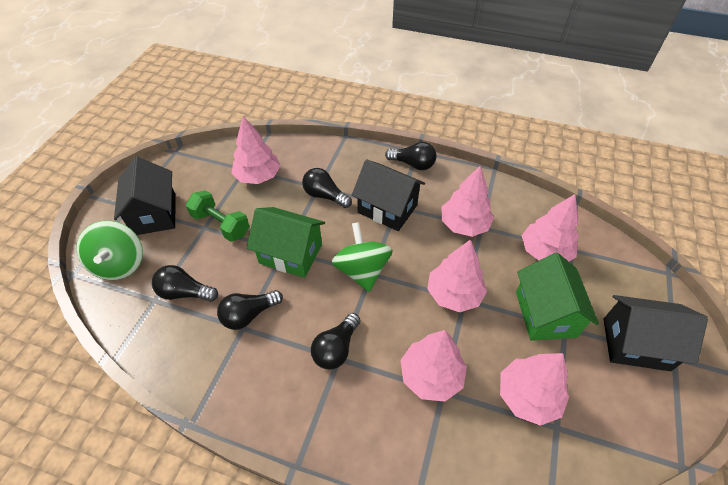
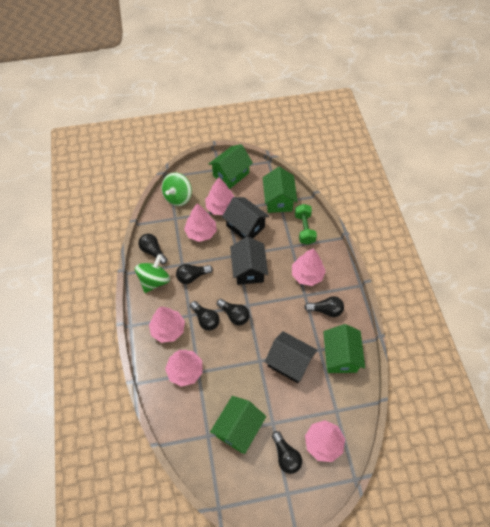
black light bulb: [152,265,218,302] [217,290,283,330] [302,168,352,208] [311,313,360,370] [385,142,437,170] = 5 -> [138,234,168,264] [176,264,213,284] [190,301,220,331] [217,299,250,325] [272,431,302,474] [304,296,344,317] = 6
green house: [247,207,325,278] [516,253,599,341] = 2 -> [209,144,253,189] [210,396,266,454] [263,167,298,213] [323,324,365,373] = 4

